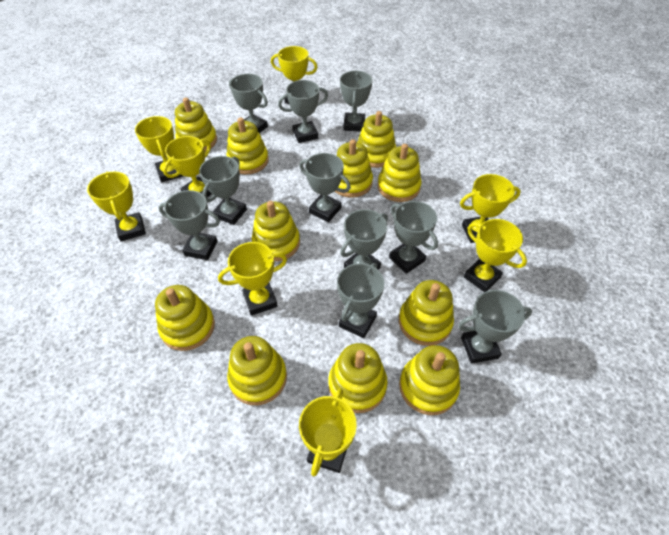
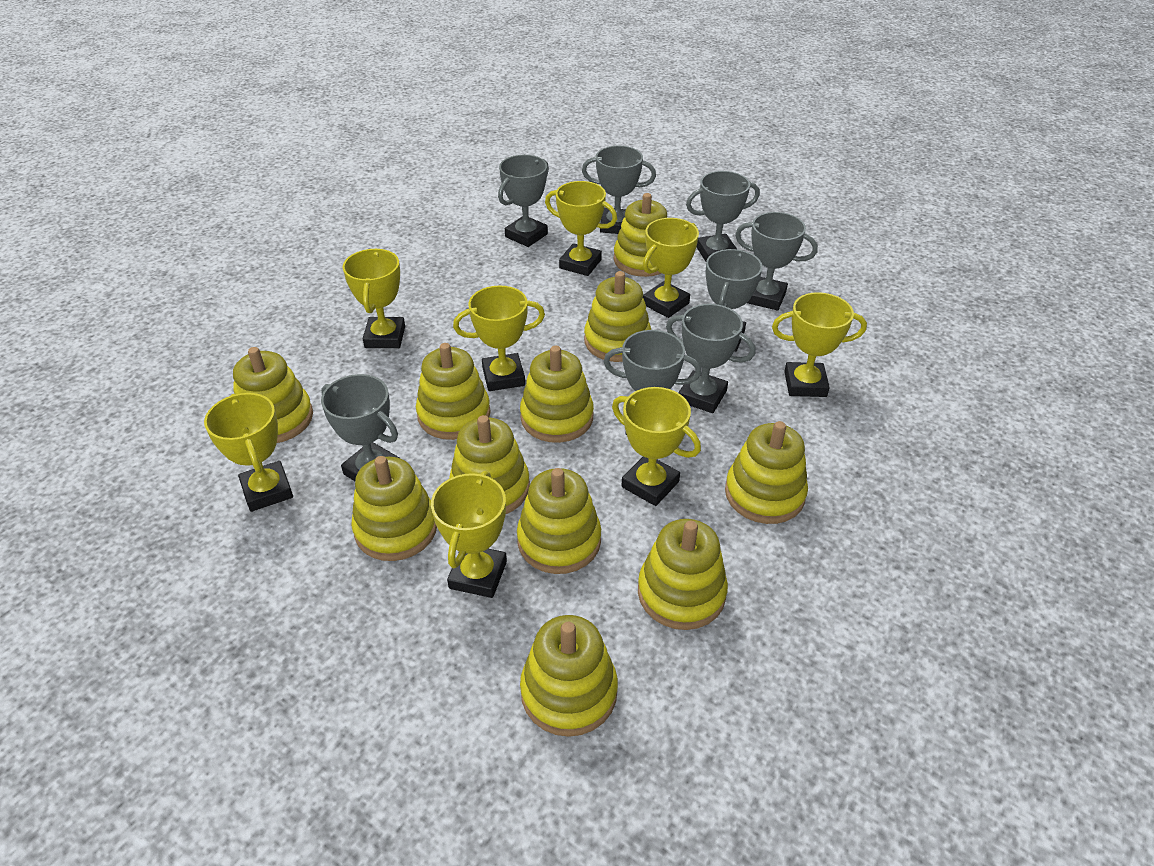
grey trophy: [158,190,220,260] [199,156,247,225] [229,74,268,133] [278,80,328,143] [299,153,351,222] [337,263,384,338] [340,71,372,132] [340,209,388,270] [389,201,438,274] [458,290,532,364] = 10 -> [321,374,399,481] [498,155,549,247] [582,146,656,234] [604,330,702,435] [666,304,756,413] [686,171,760,262] [706,249,763,352] [735,212,818,311] = 8

